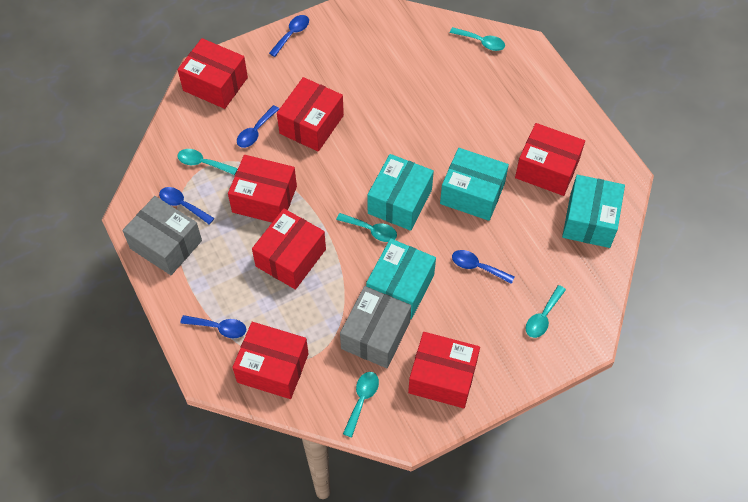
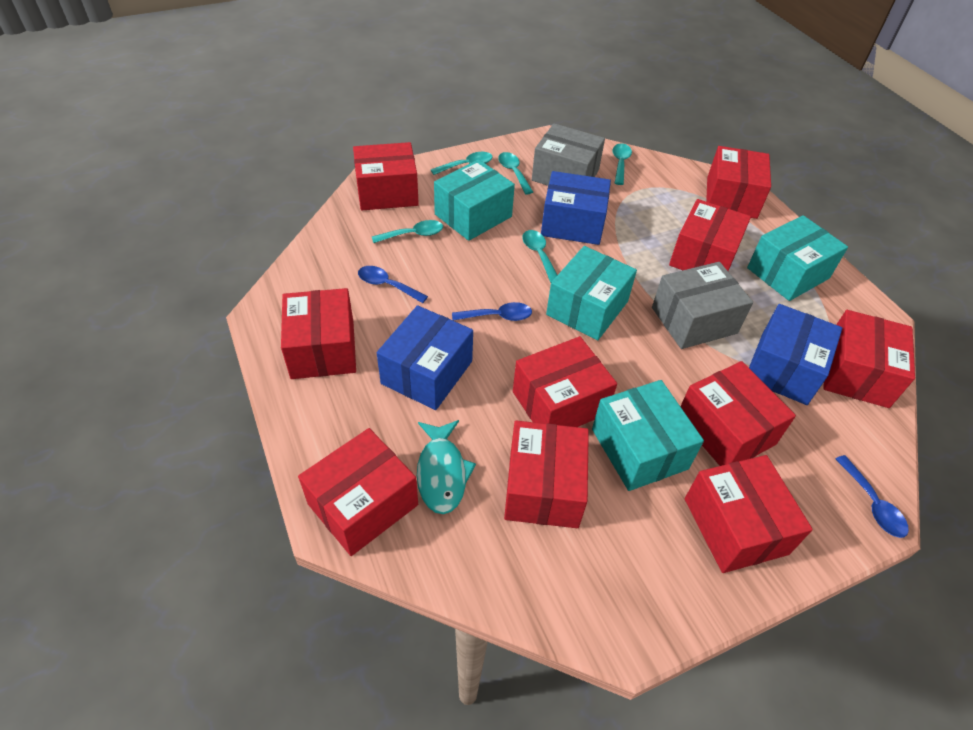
blue box: none = 0 -> [377,305,473,410] [541,171,611,245] [749,304,842,405] = 3
blue spoon: [159,187,214,225] [180,315,246,338] [237,105,279,148] [269,15,309,57] [452,250,515,284] = 5 -> [358,266,428,303] [452,302,532,321] [836,455,909,538] = 3
red box: [178,38,248,109] [228,155,297,223] [232,322,309,399] [252,208,326,290] [277,77,344,152] [408,332,480,408] [515,123,585,196] = 7 -> [281,288,356,379] [298,428,418,556] [353,142,419,210] [504,421,589,528] [513,336,617,427] [669,199,751,271] [680,361,796,466] [684,455,813,573] [706,146,771,219] [823,310,915,408] = 10
turquoise fish: none = 0 -> [417,420,476,514] = 1

